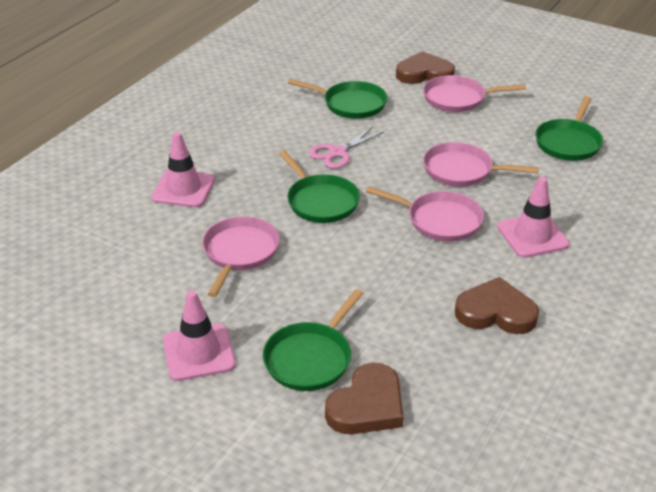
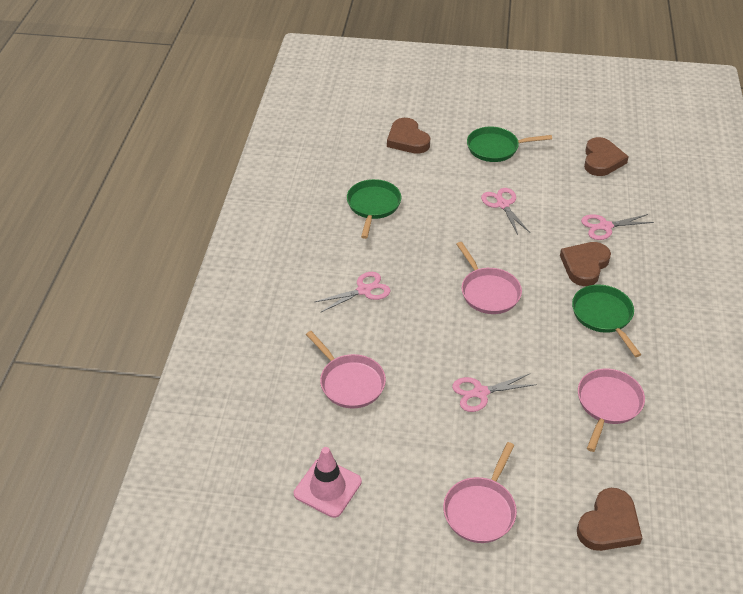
brown heart: [325,363,403,434] [396,51,455,84] [455,277,539,334] = 3 -> [387,118,430,154] [560,242,611,286] [577,488,642,551] [584,137,629,176] = 4
green pan: [263,289,363,391] [279,150,360,223] [288,79,387,119] [535,96,603,161] = 4 -> [347,179,401,239] [467,127,552,162] [572,285,641,357] = 3
pink scissors: [309,127,384,169] = 1 -> [315,272,391,312] [452,374,537,412] [481,188,530,235] [581,214,654,240] = 4
pink traffic cone: [151,132,215,207] [163,290,235,381] [497,177,570,258] = 3 -> [294,447,362,518] = 1

